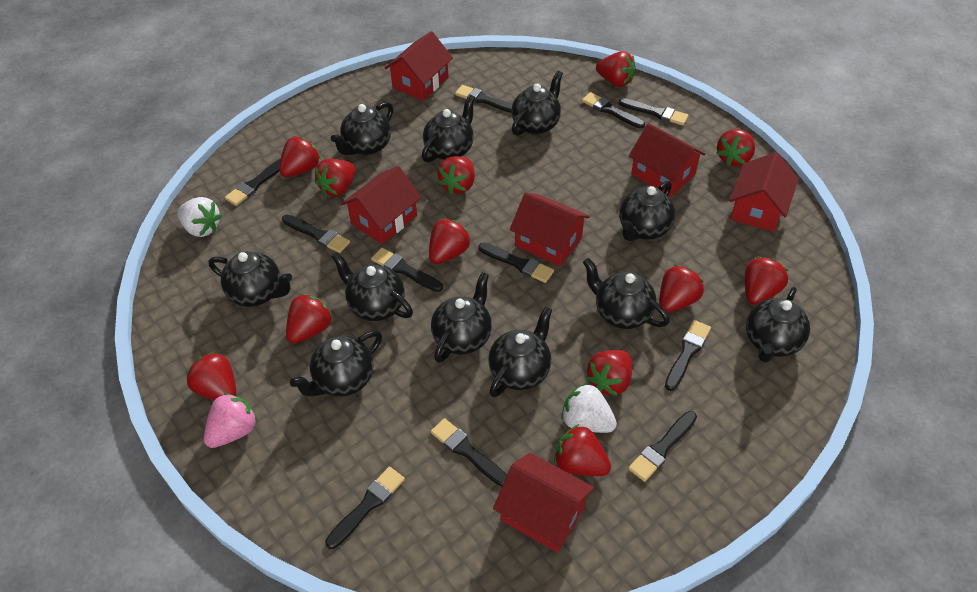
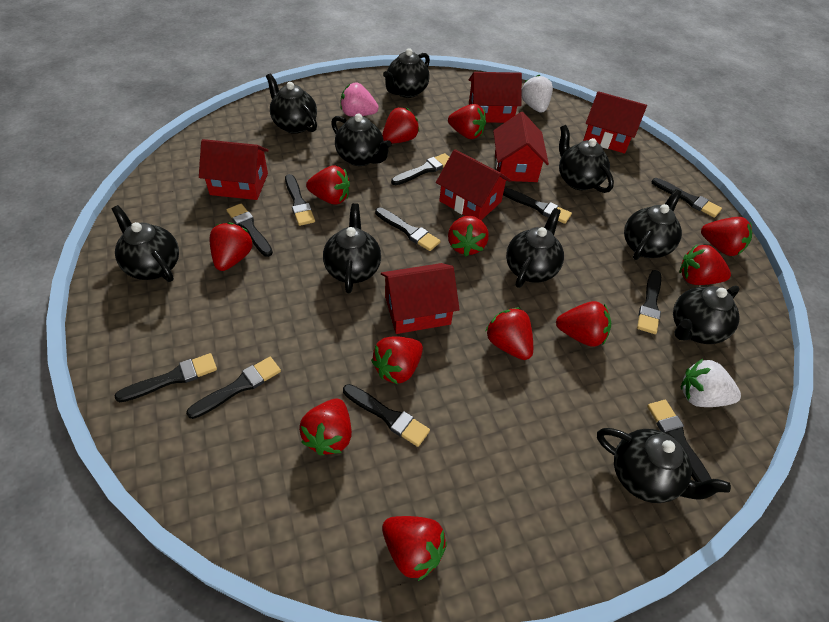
black teapot: [209,251,292,307] [290,331,382,396] [331,102,393,155] [331,252,413,321] [422,95,475,162] [431,272,492,363] [488,307,552,397] [511,71,563,136] [583,258,670,329] [619,181,675,241] [746,287,810,362] = 11 -> [112,205,179,282] [266,73,317,134] [323,203,381,293] [331,114,392,166] [383,48,430,98] [506,208,564,288] [559,125,614,193] [597,428,731,503] [624,189,682,260] [673,286,740,344] = 10

